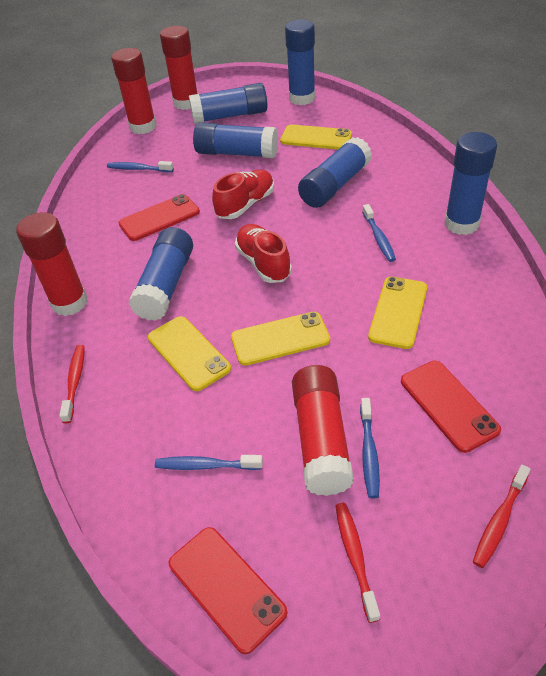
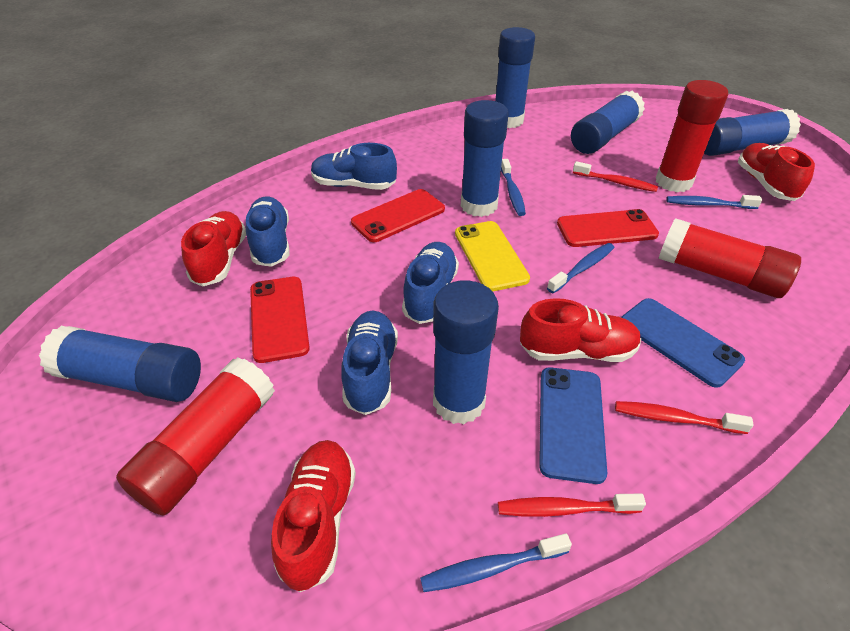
blue phone: none = 0 -> [539,367,607,484] [621,298,745,388] = 2
blue shoe: none = 0 -> [246,197,290,267] [311,143,397,190] [341,311,398,415] [402,242,459,324] = 4
red glue stick: [16,212,88,316] [111,48,157,134] [160,26,198,110] [292,365,354,496] = 4 -> [116,357,275,515] [656,80,728,193] [658,218,801,298] = 3
red shoe: [212,170,274,219] [235,224,292,283] = 2 -> [181,211,246,286] [271,440,356,592] [520,298,641,362] [738,143,815,201] = 4
yellow phone: [148,316,231,391] [231,312,330,366] [280,124,352,150] [368,277,427,349] = 4 -> [455,221,530,291] = 1

